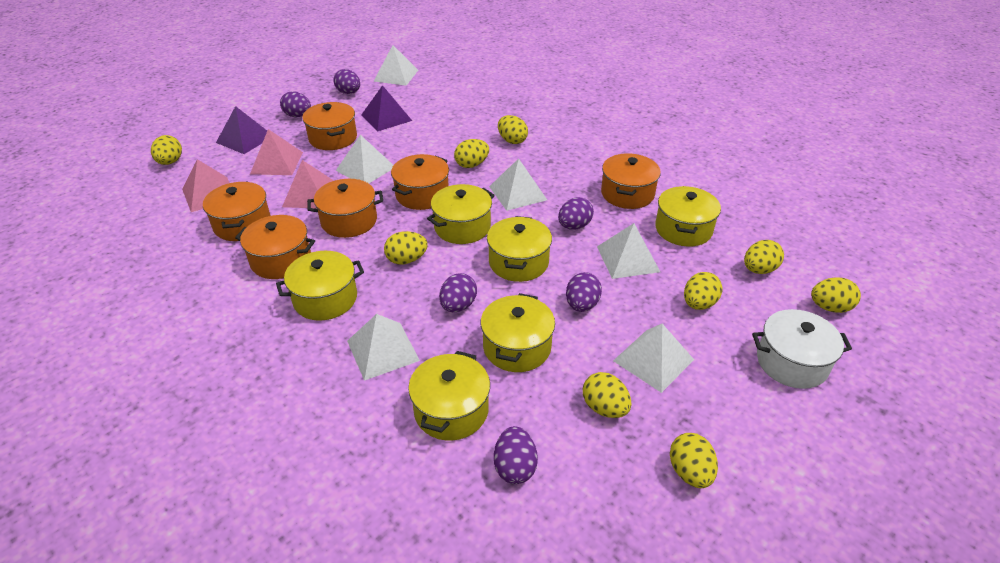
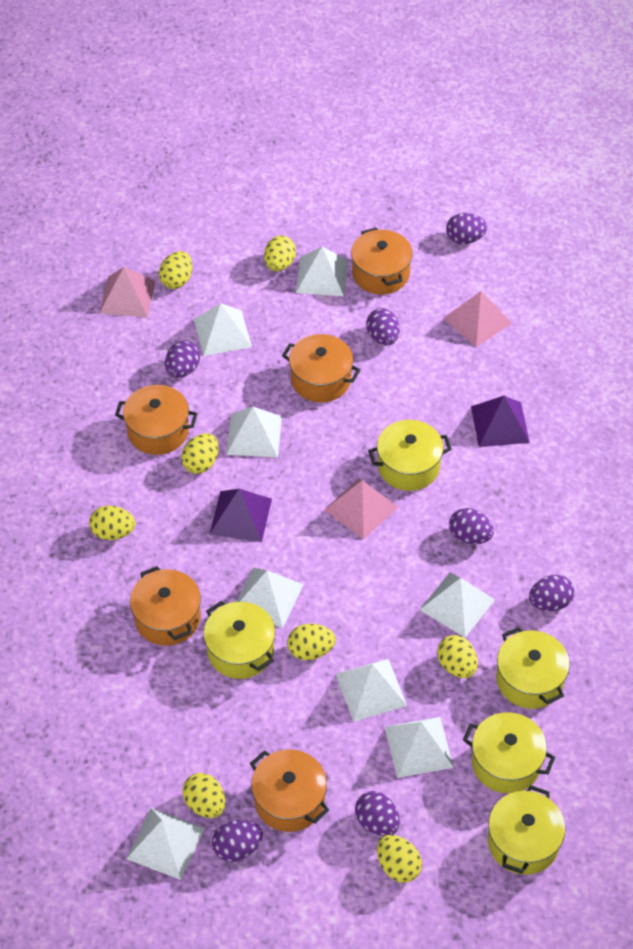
orange pot: [203,181,271,241] [235,215,315,279] [302,102,357,150] [307,179,383,238] [391,154,449,210] [601,153,661,209] = 6 -> [115,385,198,455] [130,566,201,646] [250,749,329,832] [282,334,360,402] [351,228,413,294] = 5
purple egg: [280,91,311,117] [333,69,360,94] [439,273,477,312] [494,426,538,484] [558,197,594,230] [566,272,602,312] = 6 -> [165,341,200,378] [212,820,263,862] [355,791,400,836] [366,308,400,345] [446,213,488,244] [449,508,494,544] [529,575,575,611] = 7
white pot: [752,309,852,389] = 1 -> none = 0
white pyramid: [336,135,393,183] [347,314,420,381] [374,45,418,86] [489,158,547,211] [597,223,660,279] [613,324,694,393] = 6 -> [126,808,205,880] [194,303,252,356] [226,407,282,457] [237,568,304,628] [296,247,348,296] [336,659,407,722] [385,717,454,778] [420,573,495,638] = 8
yellow egg: [151,135,182,165] [384,231,428,264] [454,139,489,168] [498,115,528,144] [583,372,631,418] [670,433,718,488] [684,272,722,310] [744,240,784,274] [811,277,861,313] = 9 -> [89,506,135,540] [159,251,192,289] [181,433,219,474] [182,773,226,818] [264,235,296,272] [287,624,336,660] [377,835,422,883] [437,635,478,678] = 8
yellow pot: [276,251,364,321] [408,351,490,441] [427,184,495,244] [481,293,555,372] [487,216,552,282] [655,186,721,247] = 6 -> [204,601,275,679] [368,420,452,491] [463,712,555,794] [488,785,565,875] [496,627,570,709] = 5

